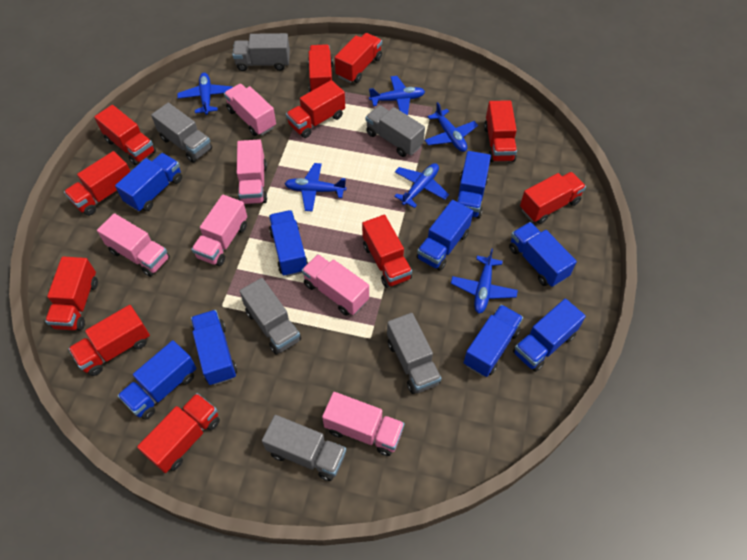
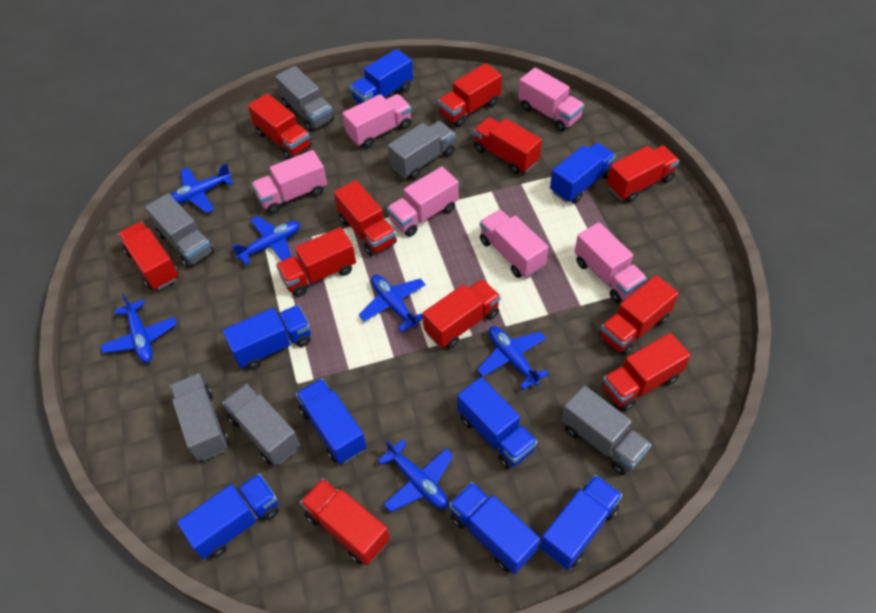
blue truck: [115,153,182,212] [118,340,197,420] [191,310,237,385] [269,210,308,277] [416,200,473,271] [457,151,491,219] [464,305,523,377] [509,222,577,287] [513,299,586,372] = 9 -> [177,474,279,559] [223,305,311,370] [296,378,367,464] [350,49,413,104] [449,482,540,574] [457,377,538,469] [540,475,622,570] [550,143,616,204] = 8

